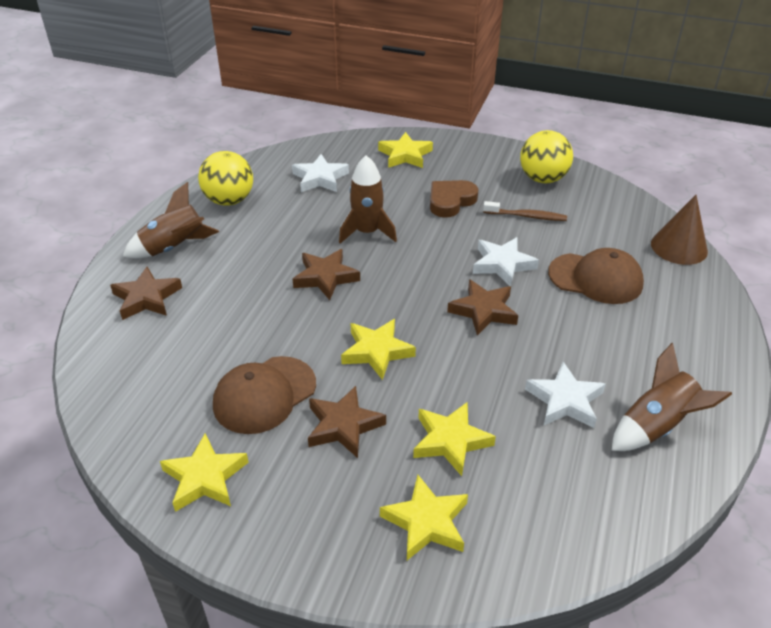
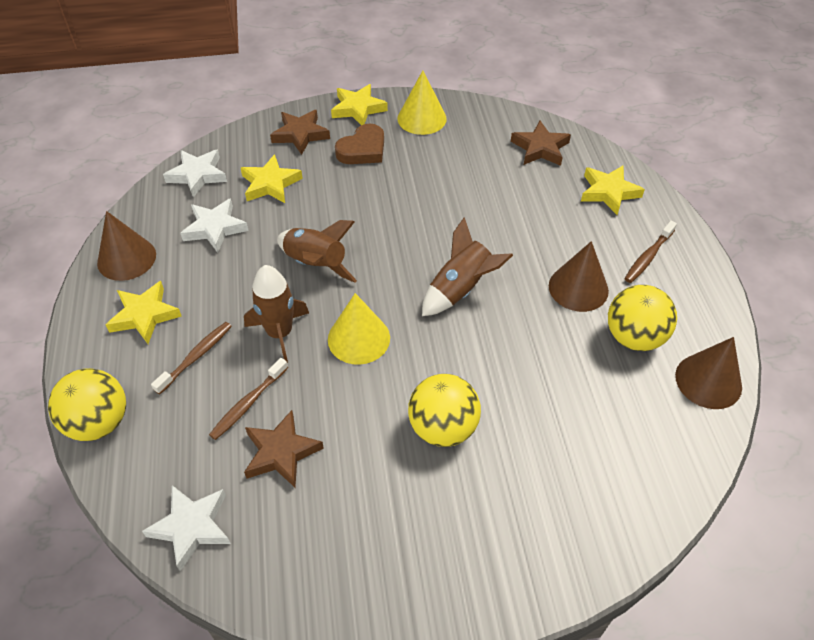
brown cap: [213,356,316,434] [548,248,644,304] = 2 -> none = 0
brown cone: [651,195,708,265] = 1 -> [97,211,156,281] [549,241,609,312] [675,337,742,409] = 3
brown star: [110,267,182,320] [293,249,360,300] [308,386,386,458] [447,279,518,335] = 4 -> [244,410,324,488] [270,110,330,155] [511,121,571,166] = 3
brown toothbrush: [483,201,567,221] = 1 -> [151,322,232,395] [209,358,288,440] [624,221,677,283] = 3
yellow ball: [198,151,253,206] [520,130,573,183] = 2 -> [48,368,126,441] [408,374,481,447] [608,285,677,351] = 3
yellow cone: none = 0 -> [328,293,390,365] [397,70,447,135] = 2
yellow star: [160,434,249,512] [341,319,416,380] [378,132,433,168] [380,475,468,560] [413,402,496,476] = 5 -> [106,281,182,344] [241,154,303,203] [331,84,388,125] [581,166,645,215] = 4

